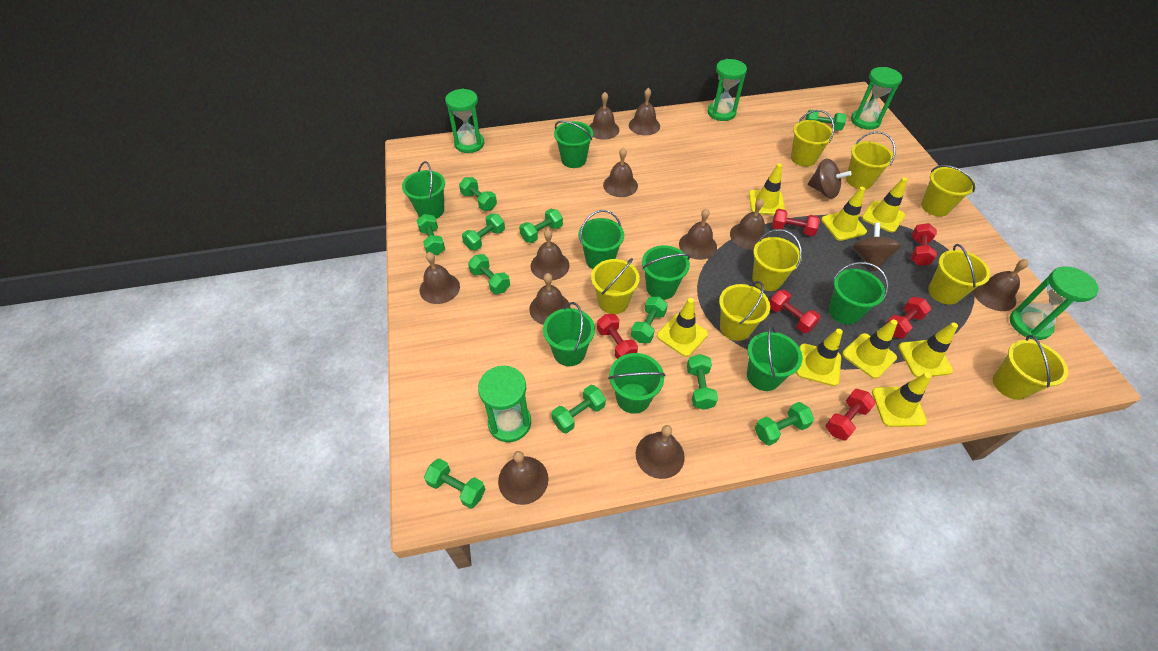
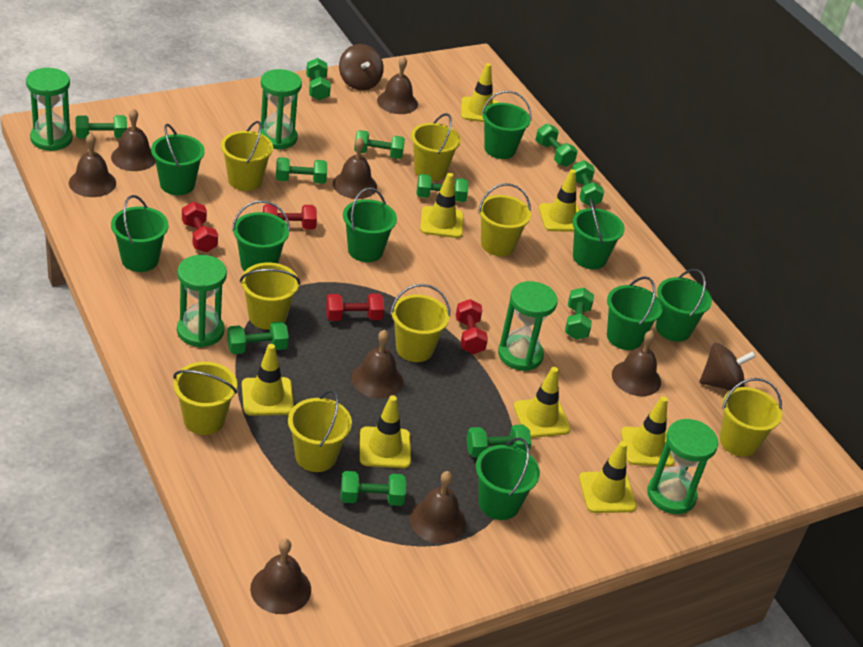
brown bell: [419,252,460,304] [498,451,549,505] [529,273,571,325] [530,229,569,280] [589,92,619,140] [603,147,638,197] [629,88,660,135] [636,425,685,479] [679,208,717,260] [730,199,768,250] [973,259,1029,311] = 11 -> [69,133,116,197] [111,108,156,171] [250,539,311,614] [333,137,377,199] [351,330,403,398] [377,56,418,114] [410,471,466,543] [612,330,661,396] = 8
green bucket: [402,161,445,219] [543,302,595,366] [554,121,593,168] [578,210,624,269] [608,353,665,414] [642,245,690,300] [747,326,803,391] [829,262,888,325] = 8 -> [111,195,169,272] [151,124,205,195] [232,200,290,271] [343,188,397,262] [476,437,540,520] [482,91,532,159] [572,198,625,269] [607,276,663,350] [656,269,712,342] = 9
red dumbbell: [597,314,638,359] [770,290,821,333] [772,209,820,236] [825,389,876,440] [885,297,931,339] [911,223,937,266] = 6 -> [182,202,218,252] [263,204,317,230] [326,293,385,321] [456,299,488,354] = 4

